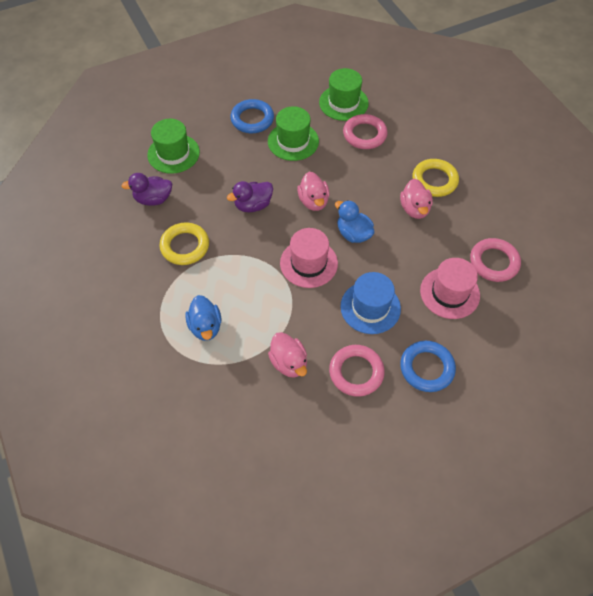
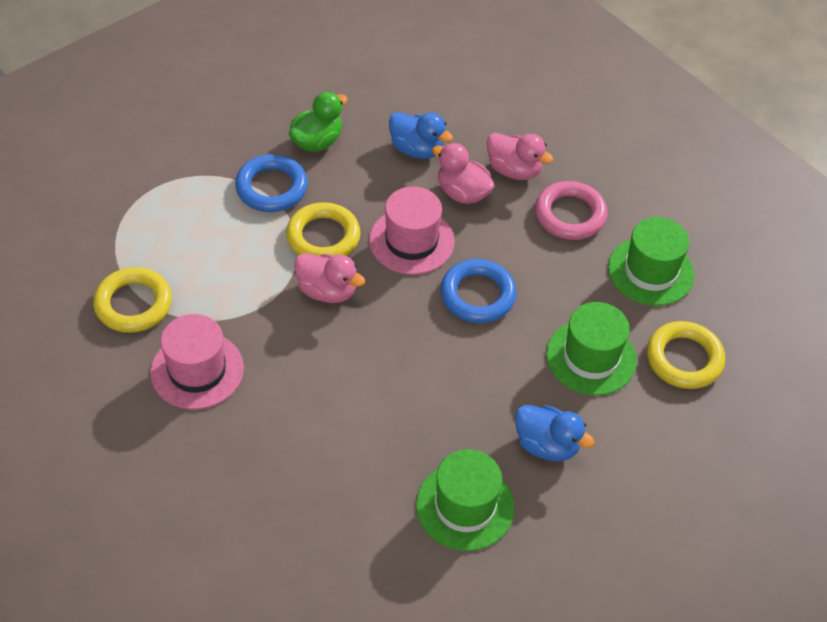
blue hat: [340,272,401,334] = 1 -> none = 0
green duck: none = 0 -> [289,92,348,152] = 1
pink ring: [329,345,385,397] [343,114,388,149] [470,238,521,282] = 3 -> [535,181,608,240] = 1
purple duck: [121,173,172,206] [227,181,273,213] = 2 -> none = 0
yellow ring: [160,223,209,265] [412,159,459,197] = 2 -> [93,267,172,333] [286,202,360,256] [647,321,725,389] = 3

